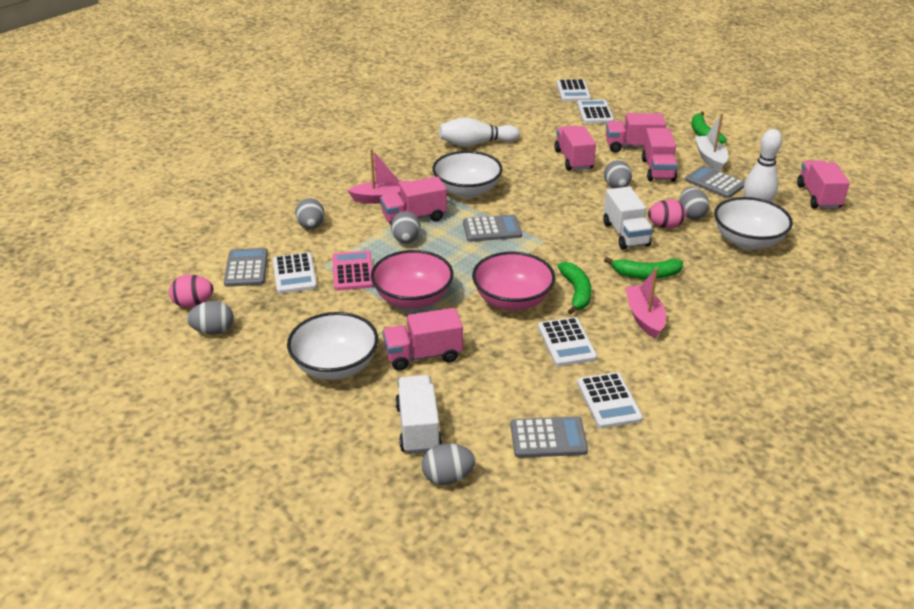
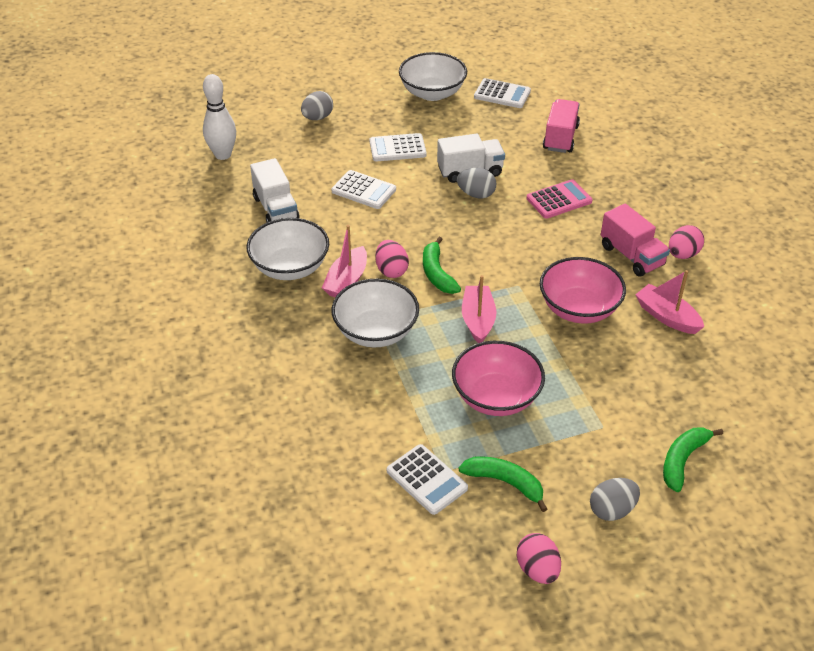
grey calculator: [224,248,268,287] [463,215,522,242] [510,416,588,458] [685,166,745,198] = 4 -> none = 0
grey egg: [187,301,234,335] [295,198,325,229] [391,211,420,243] [422,443,475,485] [604,160,632,188] [679,187,709,220] = 6 -> [301,91,333,120] [457,168,497,198] [590,478,640,521] = 3
pink boat: [347,149,408,204] [625,268,666,339] = 2 -> [322,225,367,297] [462,275,496,343] [635,270,704,334] = 3
pink egg: [169,275,213,307] [648,199,686,228] = 2 -> [375,240,409,278] [517,533,561,584] [669,225,704,259] = 3
pink truck: [380,176,447,225] [382,308,463,371] [554,125,596,171] [606,113,666,153] [642,128,677,181] [797,160,850,209] = 6 -> [543,99,580,153] [601,204,670,277] = 2
white boat: [695,114,728,172] = 1 -> none = 0
white bowling pin: [439,117,520,147] [744,129,782,202] = 2 -> [203,74,236,160] = 1
white calculator: [273,252,317,294] [538,317,597,366] [557,79,591,101] [577,99,614,124] [577,372,643,429] = 5 -> [331,170,396,209] [369,133,427,162] [387,444,468,515] [474,78,531,108] = 4

